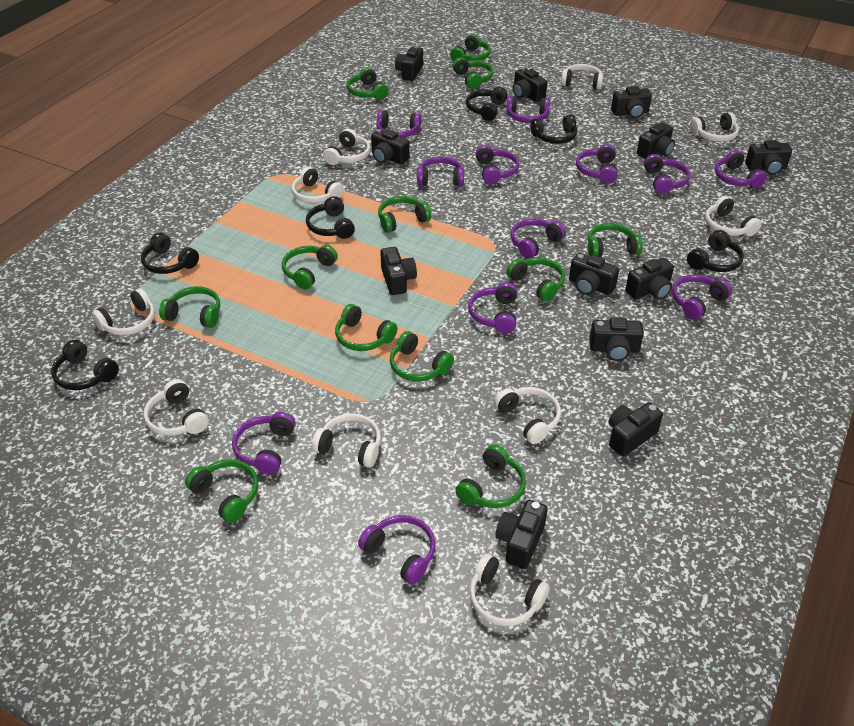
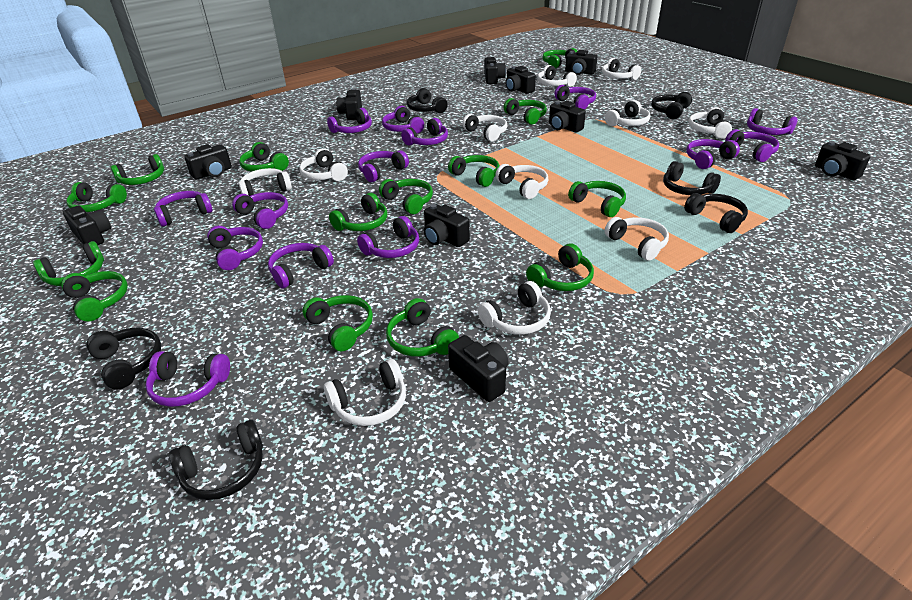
black camera: [371,129,410,164] [380,247,417,295] [395,46,423,81] [495,500,548,569] [513,67,547,102] [569,253,619,295] [589,318,644,361] [608,402,663,457] [611,86,652,118] [625,258,674,300] [637,123,675,159] [745,140,792,175] = 12 -> [63,206,111,245] [184,144,232,180] [336,88,362,120] [424,204,470,247] [448,335,509,402] [484,57,506,84] [505,66,536,94] [549,101,586,132] [565,50,597,75] [815,141,870,180] = 10
green headphones: [159,286,220,328] [185,459,258,523] [282,245,338,289] [335,304,397,351] [347,68,389,100] [378,196,431,233] [390,331,454,382] [450,34,491,61] [452,57,493,89] [455,444,526,508] [507,257,565,302] [588,223,643,257] = 12 -> [33,241,104,286] [61,271,128,321] [66,182,127,212] [111,154,164,185] [239,142,289,172] [303,295,373,351] [329,193,388,231] [379,179,433,214] [386,298,459,357] [448,155,500,187] [504,98,547,125] [526,243,594,291] [542,48,577,68] [568,181,626,217] = 14
purple headphones: [232,412,295,474] [358,515,435,585] [377,110,421,138] [417,156,464,186] [468,282,517,333] [475,145,519,184] [507,96,550,123] [511,218,566,259] [576,144,618,184] [644,154,690,194] [672,275,732,320] [715,150,767,188] = 12 -> [145,351,230,407] [154,191,212,227] [207,226,263,270] [232,192,288,229] [268,243,334,289] [327,108,372,133] [357,216,419,258] [358,150,409,182] [382,106,424,133] [401,118,448,146] [554,85,596,109] [686,139,740,169] [725,129,779,162] [747,108,798,135] = 14
white headphones: [92,288,155,336] [144,379,209,436] [292,167,344,203] [312,413,381,468] [323,129,370,165] [469,554,550,626] [494,387,561,444] [561,64,604,90] [690,112,739,142] [705,196,761,237] = 10 -> [239,168,292,196] [299,148,348,181] [324,359,406,426] [462,114,507,142] [478,281,551,335] [496,164,548,199] [537,65,577,87] [602,58,641,80] [604,217,669,261] [605,100,650,126] [688,107,732,139] = 11

